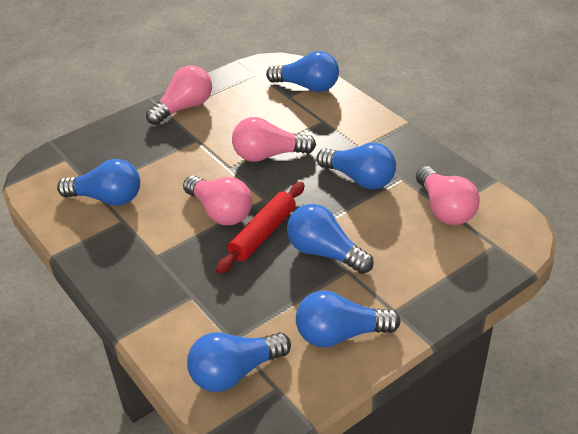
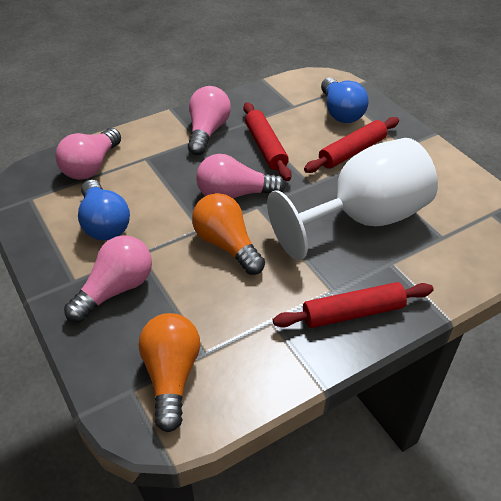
blue light bulb: [57,159,140,206] [187,332,291,392] [266,51,339,92] [287,204,374,274] [296,291,401,347] [316,143,396,189] = 6 -> [78,180,130,241] [321,78,369,123] = 2
orange light bulb: none = 0 -> [139,313,200,432] [192,193,265,275] = 2
red rolling pin: [216,182,305,274] = 1 -> [243,102,292,181] [273,282,434,328] [304,117,399,173] = 3
white goblet: none = 0 -> [267,138,438,260] = 1

